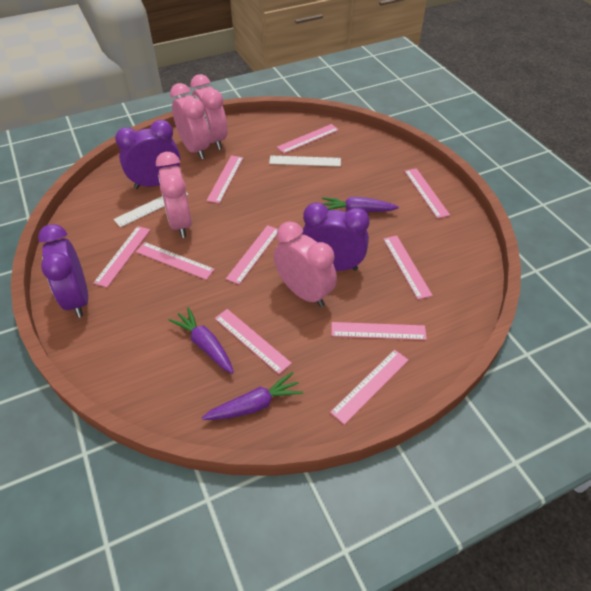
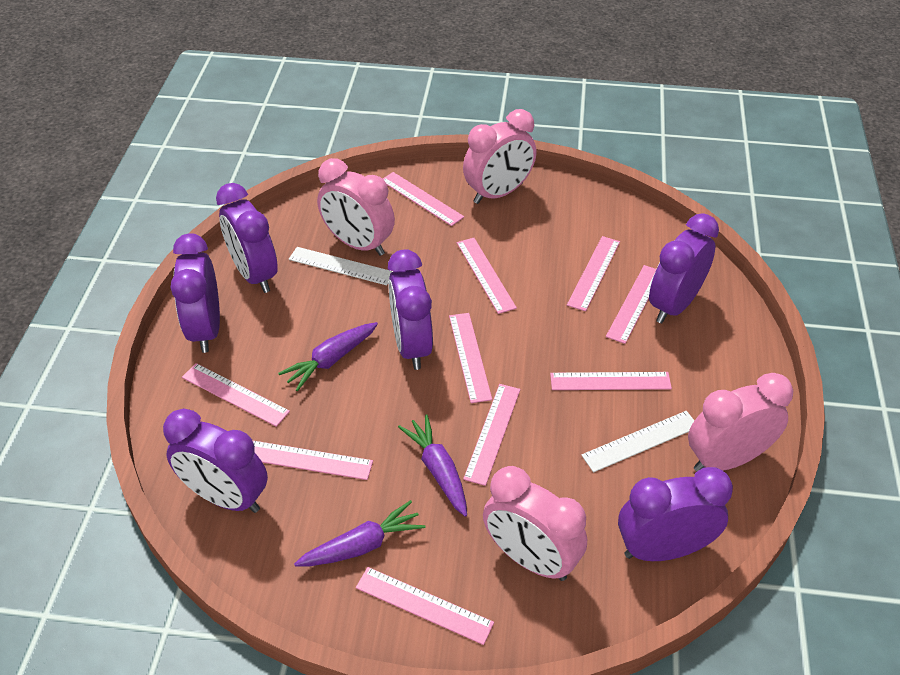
purple clock: [38,224,88,318] [115,120,180,189] [302,202,370,271] = 3 -> [163,409,268,513] [171,234,220,353] [216,183,278,293] [388,249,433,370] [618,467,733,561] [649,213,719,323] = 6

